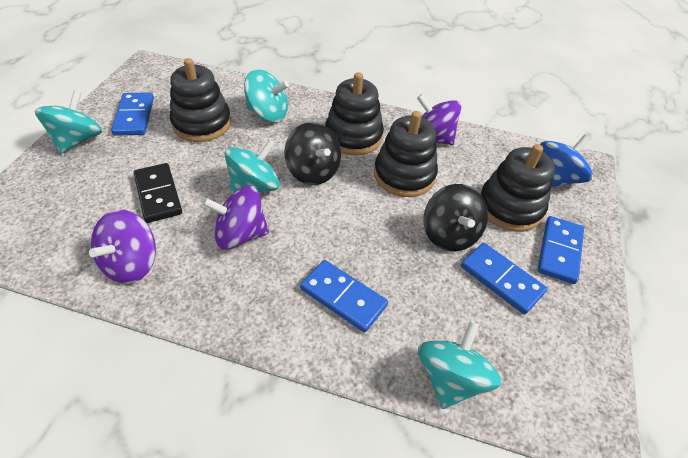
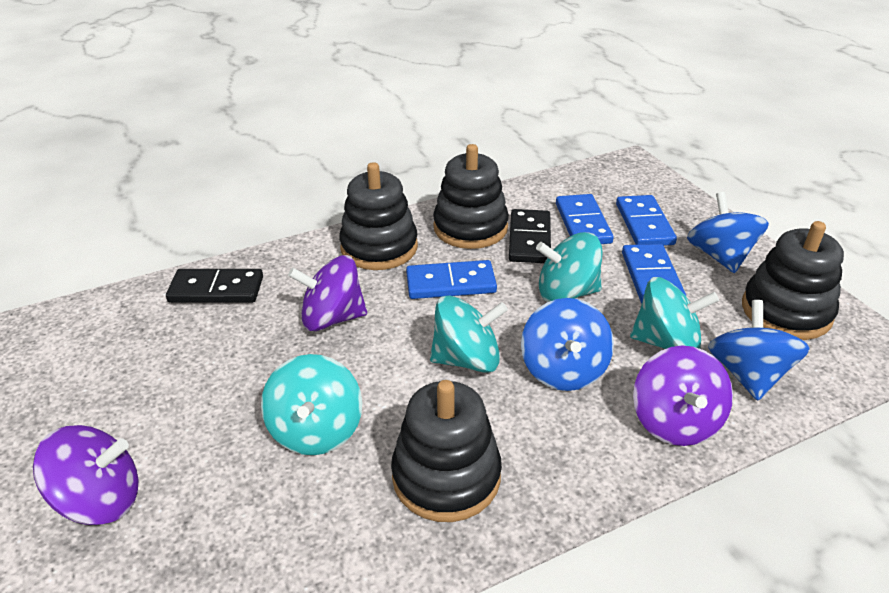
black domino: [134,163,182,223] = 1 -> [166,269,263,303] [509,209,551,263] = 2
black spinning top: [284,122,341,185] [423,184,488,251] = 2 -> none = 0
blue spinning top: [540,135,593,187] = 1 -> [521,298,614,391] [687,192,769,273] [708,300,810,401] = 3

